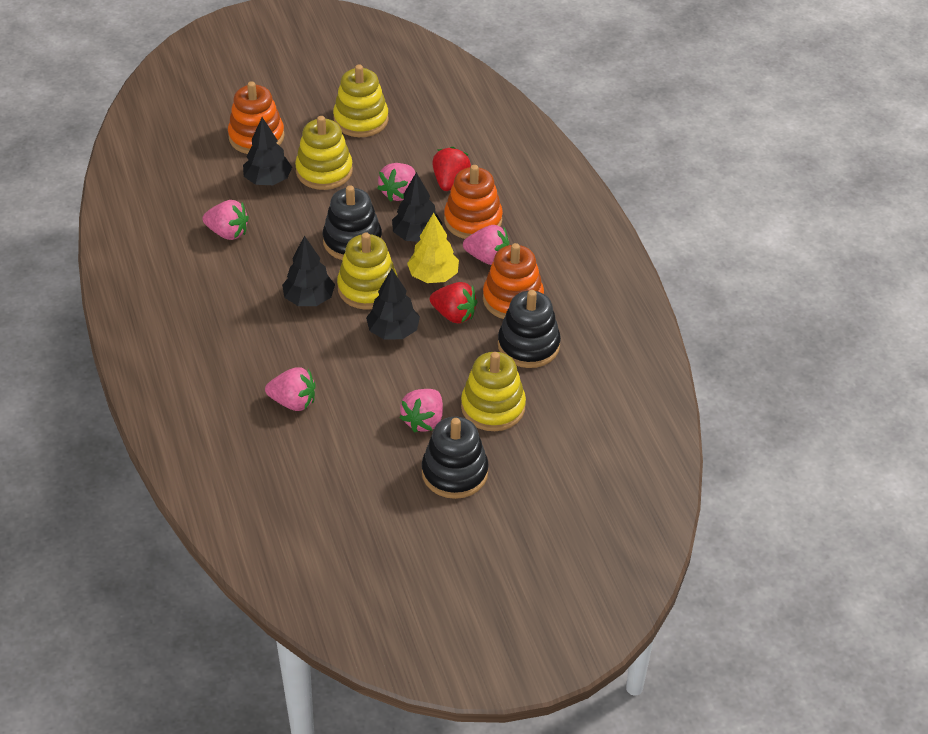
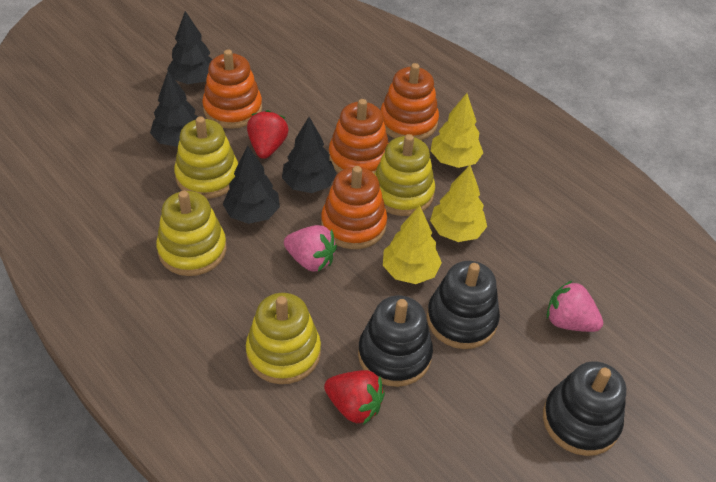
orange stacking toy: [228,81,284,154] [444,165,503,239] [483,243,544,319] = 3 -> [202,49,262,129] [321,166,387,249] [329,99,388,174] [380,63,439,140] = 4
pink strawberry: [202,200,249,240] [265,367,316,411] [378,163,415,202] [399,389,443,432] [463,225,509,265] = 5 -> [284,225,337,271] [547,280,603,332] = 2
yellow tree: [407,213,459,283] = 1 -> [383,205,442,284] [430,165,487,242] [431,93,483,168] = 3

